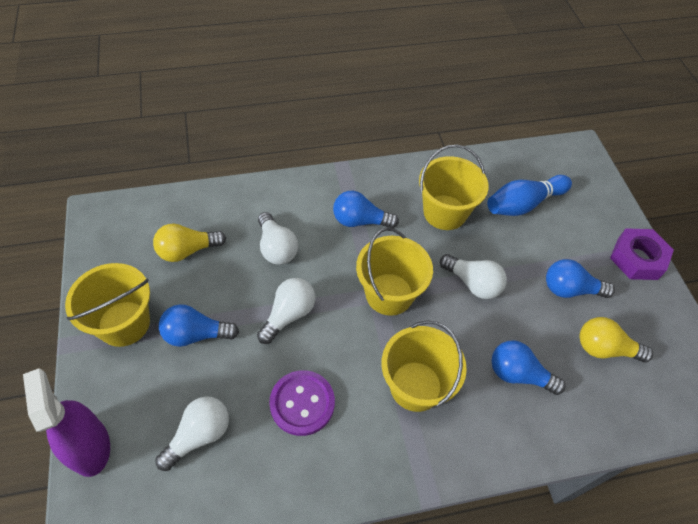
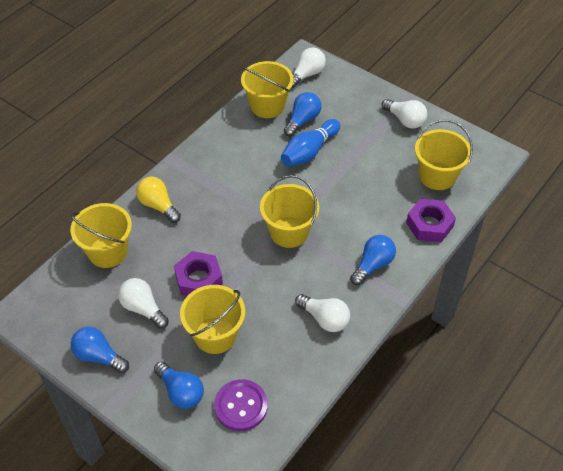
purple nut: [610,228,674,280] = 1 -> [174,251,223,296] [406,199,456,242] = 2
purple spray bottle: [23,369,110,477] = 1 -> none = 0
yellow bucket: [65,263,150,347] [356,228,433,316] [381,320,467,412] [419,145,488,230] = 4 -> [70,203,132,268] [180,285,245,354] [241,61,294,118] [260,175,319,248] [415,120,473,190] = 5
yellow light bulb: [153,224,226,262] [580,317,653,362] = 2 -> [136,176,181,223] = 1

